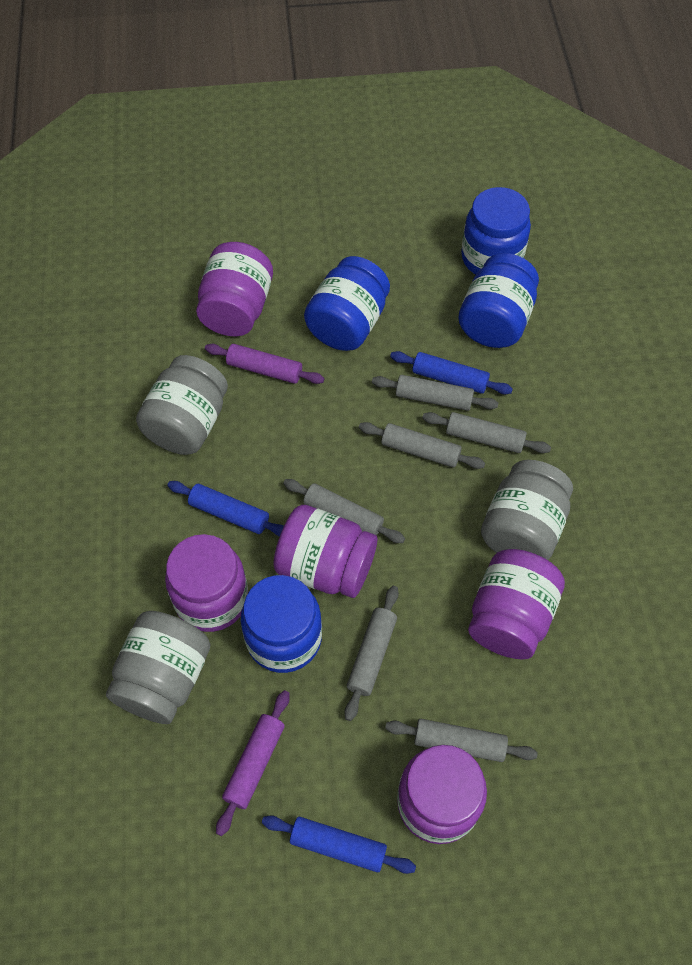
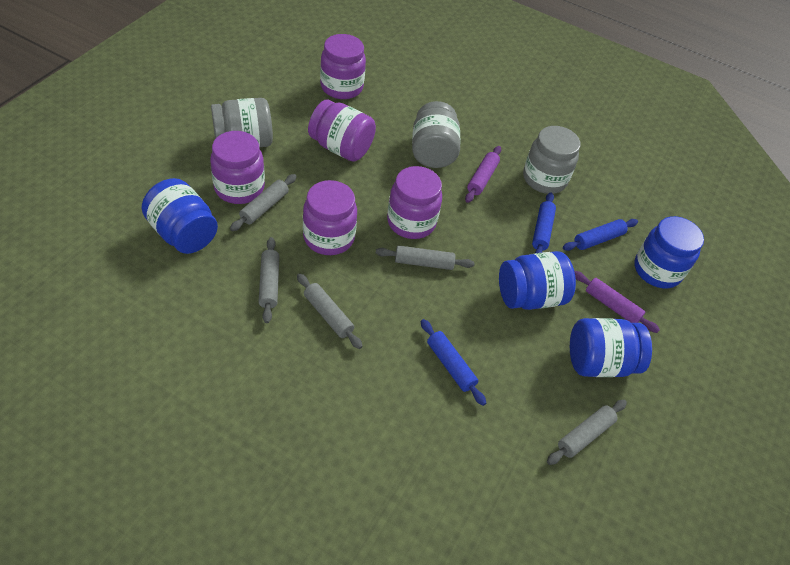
grey rolling pin: [283,479,405,543] [344,586,399,721] [359,422,485,469] [372,375,498,411] [385,719,538,762] [422,412,551,453] = 6 -> [230,174,297,231] [258,237,279,323] [297,273,363,349] [376,246,474,270] [547,400,627,465] = 5

